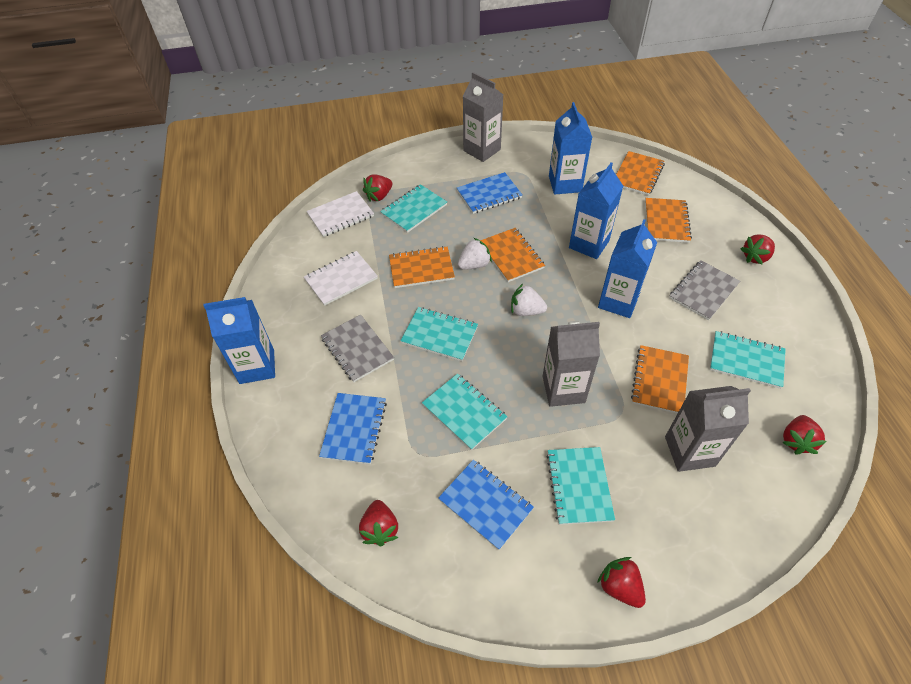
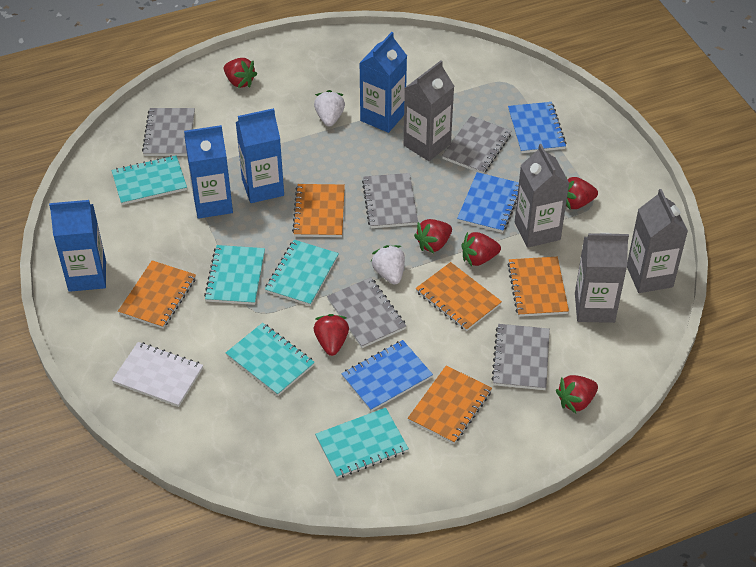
grey carton: [463,72,503,162] [543,321,600,407] [665,386,751,472] = 3 -> [404,60,454,161] [515,144,569,248] [575,233,629,323] [627,189,688,293] = 4
grey notebook: [321,314,394,382] [669,260,740,320] = 2 -> [142,108,195,156] [327,277,406,348] [362,173,418,228] [442,116,511,174] [491,324,550,390] = 5
red strawberry: [359,500,398,546] [363,175,392,201] [597,557,646,608] [741,234,775,264] [782,415,827,454] = 5 -> [224,58,257,88] [314,314,349,356] [414,219,452,253] [462,232,501,266] [556,375,598,413] [566,177,598,210] = 6
white notebook: [304,251,378,306] [307,191,374,237] = 2 -> [112,342,203,407] = 1

